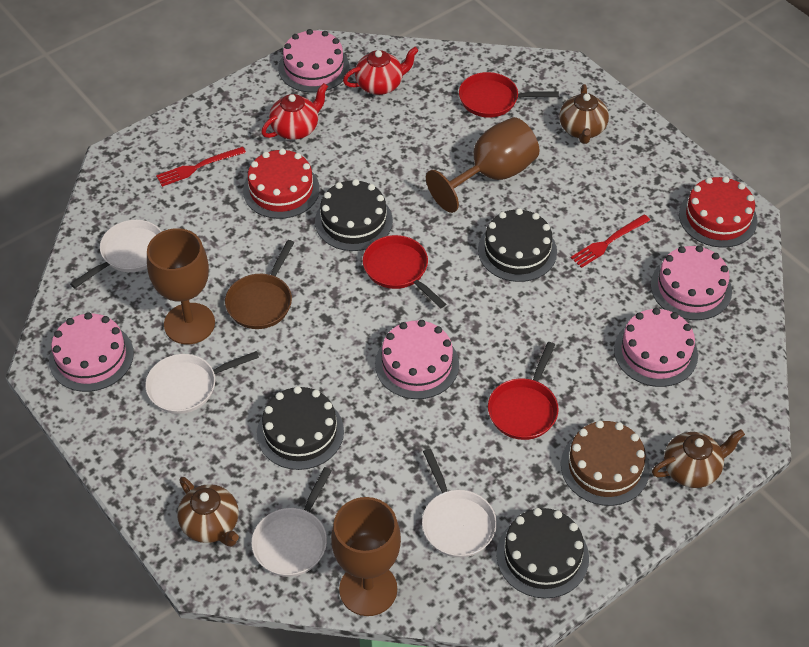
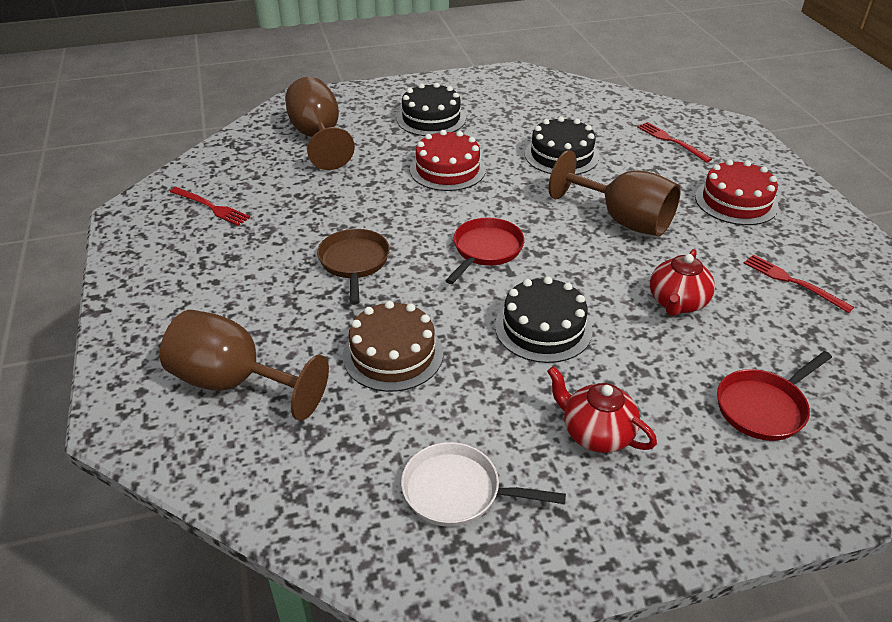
black cake: [257,386,344,470] [315,179,393,251] [478,208,557,282] [496,508,589,599] = 4 -> [397,83,466,136] [495,277,592,363] [525,116,599,175] = 3
brown teapot: [177,477,239,546] [559,84,609,144] [652,429,745,488] = 3 -> none = 0
pink cake: [49,312,134,392] [278,29,349,93] [375,320,459,399] [614,308,698,387] [651,245,732,320] = 5 -> none = 0
red fork: [156,147,246,187] [571,214,650,268] = 2 -> [170,187,250,226] [637,122,712,162] [743,254,854,313] = 3
red pan: [363,235,446,308] [459,72,559,117] [488,342,559,440] = 3 -> [445,218,525,284] [717,351,832,441] = 2
white pan: [70,220,162,288] [145,351,259,414] [251,467,332,577] [422,448,497,558] = 4 -> [401,442,566,527] = 1

